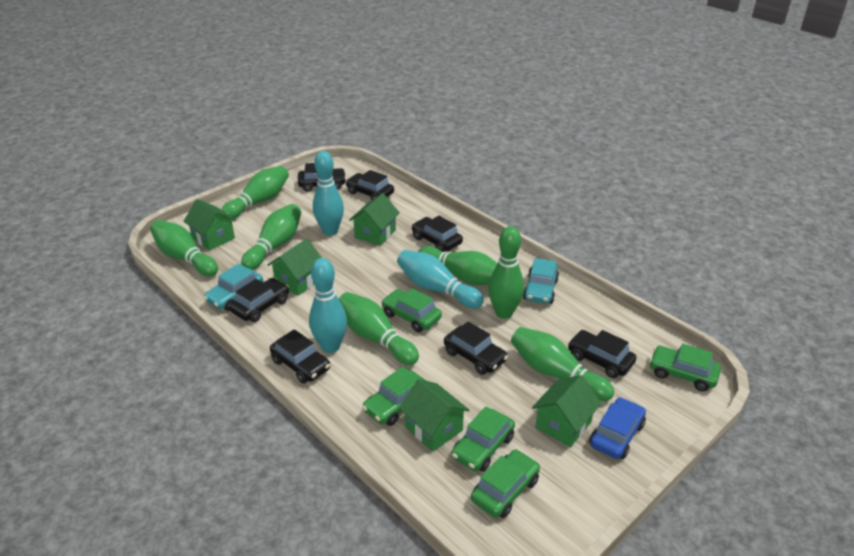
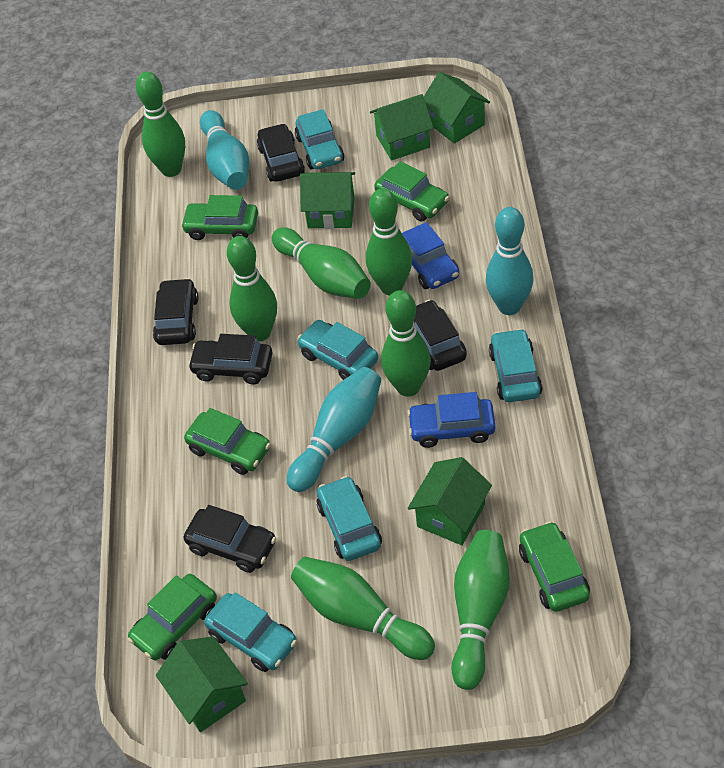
black car: [229,278,289,322] [270,329,330,384] [298,163,346,191] [346,170,394,200] [412,216,463,252] [444,321,508,375] [568,330,636,378] = 7 -> [153,278,198,345] [184,505,276,573] [188,334,273,384] [257,123,305,182] [414,300,467,371] = 5
blue car: [589,397,646,459] = 1 -> [402,222,459,289] [407,392,495,448] = 2
turquoise car: [204,264,263,311] [523,258,559,304] = 2 -> [204,592,297,672] [295,109,344,170] [297,320,378,380] [317,476,382,561] [489,329,542,402] = 5

